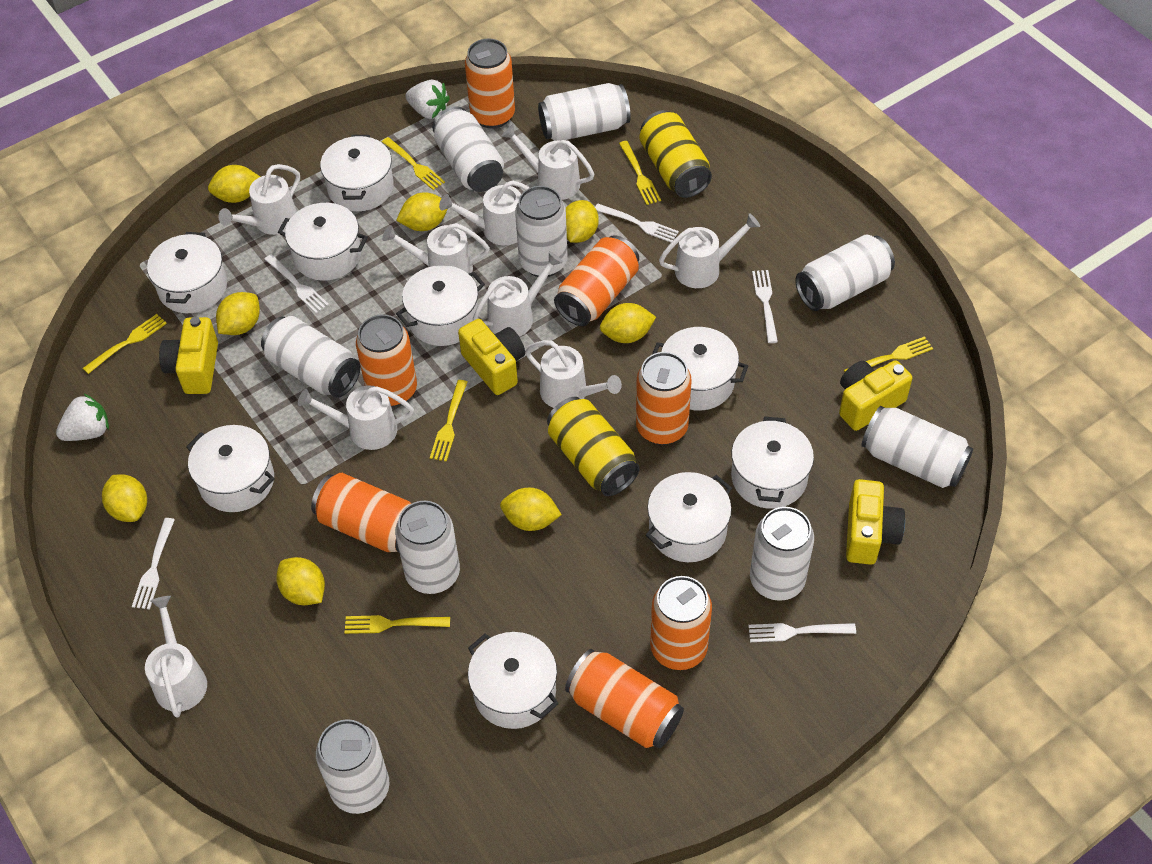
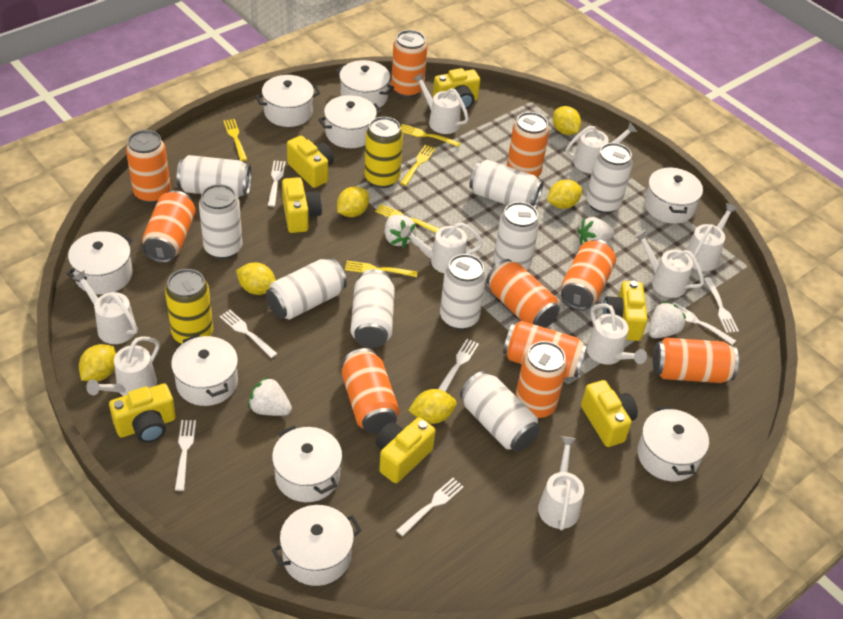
orange can: [311,473,411,552] [356,314,417,407] [465,38,515,129] [554,235,639,326] [565,649,684,748] [636,352,692,445] [650,576,712,670] = 7 -> [126,130,171,204] [142,190,196,263] [342,348,399,433] [391,30,427,98] [487,259,560,328] [503,321,588,378] [507,112,549,177] [515,341,567,419] [561,239,616,310] [653,338,739,383] = 10
white fork: [132,518,175,609] [264,254,329,313] [595,204,679,242] [748,623,856,642] [752,270,778,343] = 5 -> [175,420,196,491] [220,310,277,358] [268,160,286,207] [396,478,464,536] [438,339,479,392] [672,302,736,345] [704,277,739,333] = 7
white strawberry: [56,393,109,441] [405,80,450,119] = 2 -> [248,377,292,416] [385,215,416,248] [578,217,614,245] [649,301,686,338] = 4
yellow camera: [159,317,218,394] [458,319,525,395] [839,360,912,431] [846,479,905,565] = 4 -> [109,383,176,443] [282,177,322,233] [287,136,334,188] [376,417,436,483] [433,68,480,111] [581,380,638,447] [603,280,648,341] = 7
yellow fork: [83,314,167,374] [345,615,450,634] [382,137,445,190] [430,380,467,462] [619,141,661,205] [844,336,933,372] = 6 -> [223,119,247,161] [345,261,418,277] [375,204,439,233] [400,124,461,147] [400,145,436,186] = 5
yellow lemon: [102,474,147,522] [208,165,260,203] [216,292,260,335] [276,557,325,605] [396,192,448,231] [500,488,562,531] [566,200,599,243] [600,303,656,343] = 8 -> [79,344,116,381] [236,263,276,295] [337,186,369,217] [408,389,457,424] [547,180,582,209] [553,106,581,135] = 6

